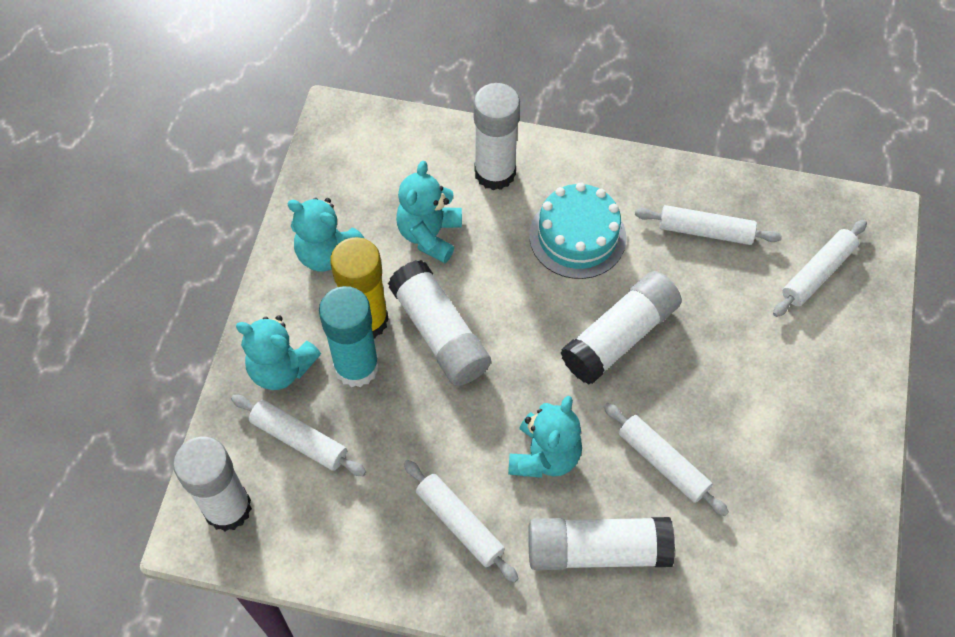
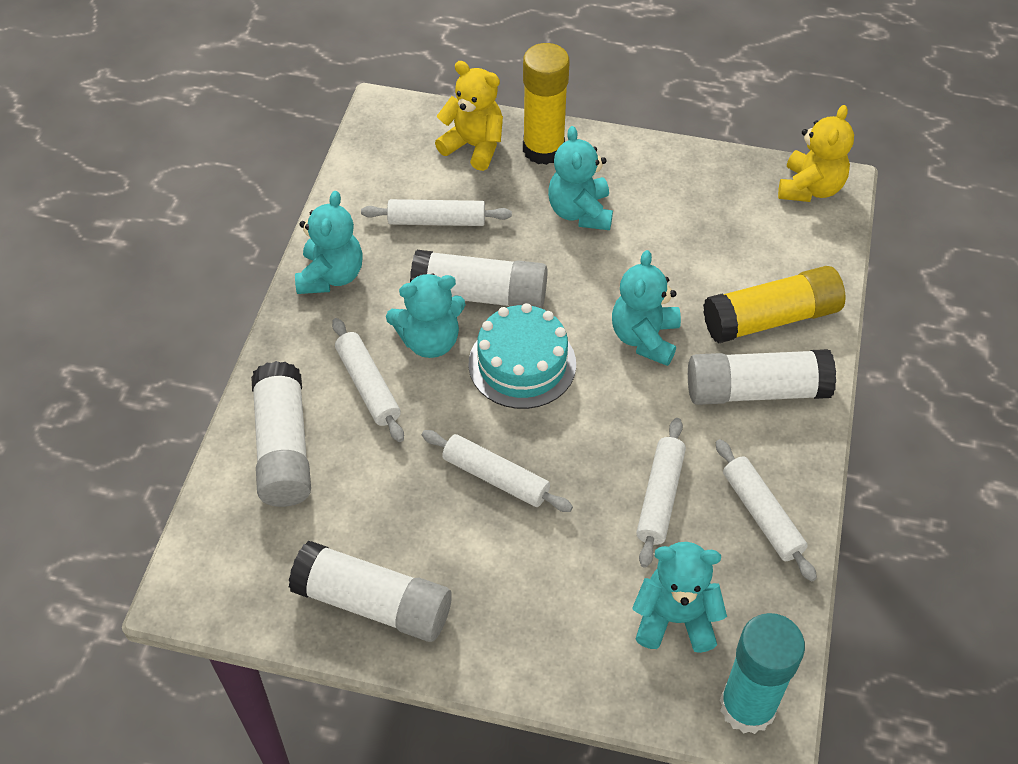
turquoise teddy bear: [236,315,321,390] [287,198,365,272] [396,161,462,263] [508,396,582,478] = 4 -> [295,191,363,294] [386,274,465,358] [548,126,613,230] [612,250,681,366] [632,542,727,653] = 5
white glue stick: [173,437,252,531] [388,260,491,386] [473,83,520,190] [528,517,675,570] [561,271,682,384] = 5 -> [251,361,311,507] [289,541,452,642] [410,250,548,309] [688,349,836,405] = 4
yellow glue stick: [330,237,389,339] = 1 -> [523,43,570,165] [703,266,846,344] = 2
yellow teddy bear: none = 0 -> [435,61,503,171] [778,105,854,202] = 2

